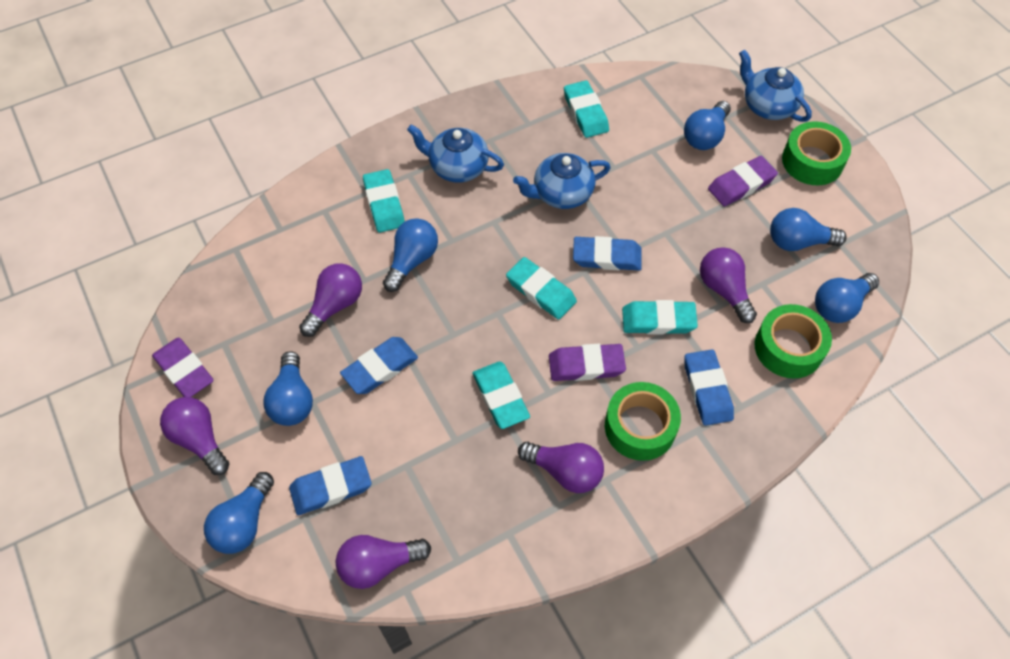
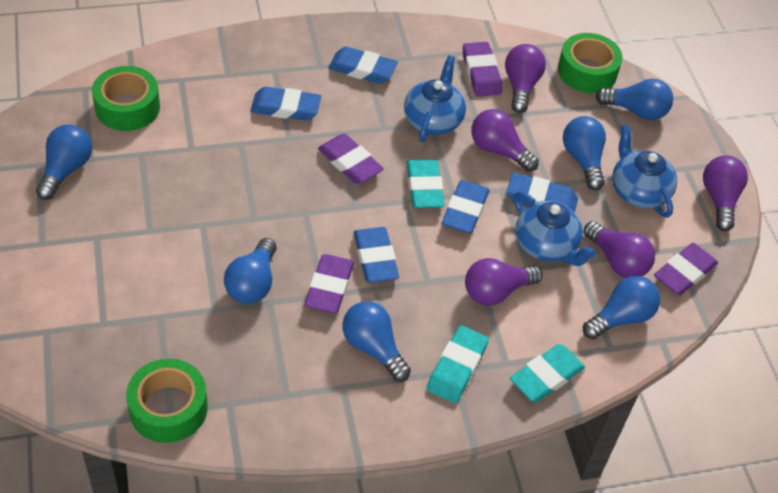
blue eraser: [289,456,371,515] [340,337,418,394] [573,236,642,270] [684,349,734,426] = 4 -> [250,87,321,121] [328,47,398,84] [354,227,399,283] [442,180,490,233] [507,172,578,213] = 5
purple eraser: [152,338,214,397] [549,344,626,381] [708,156,778,206] = 3 -> [305,254,354,313] [318,134,384,184] [463,42,502,97] [654,243,718,295] = 4
turquoise eraser: [363,169,405,233] [473,362,530,429] [506,257,577,320] [564,80,609,138] [622,300,698,335] = 5 -> [407,159,445,208] [427,325,489,403] [510,344,585,402] = 3

